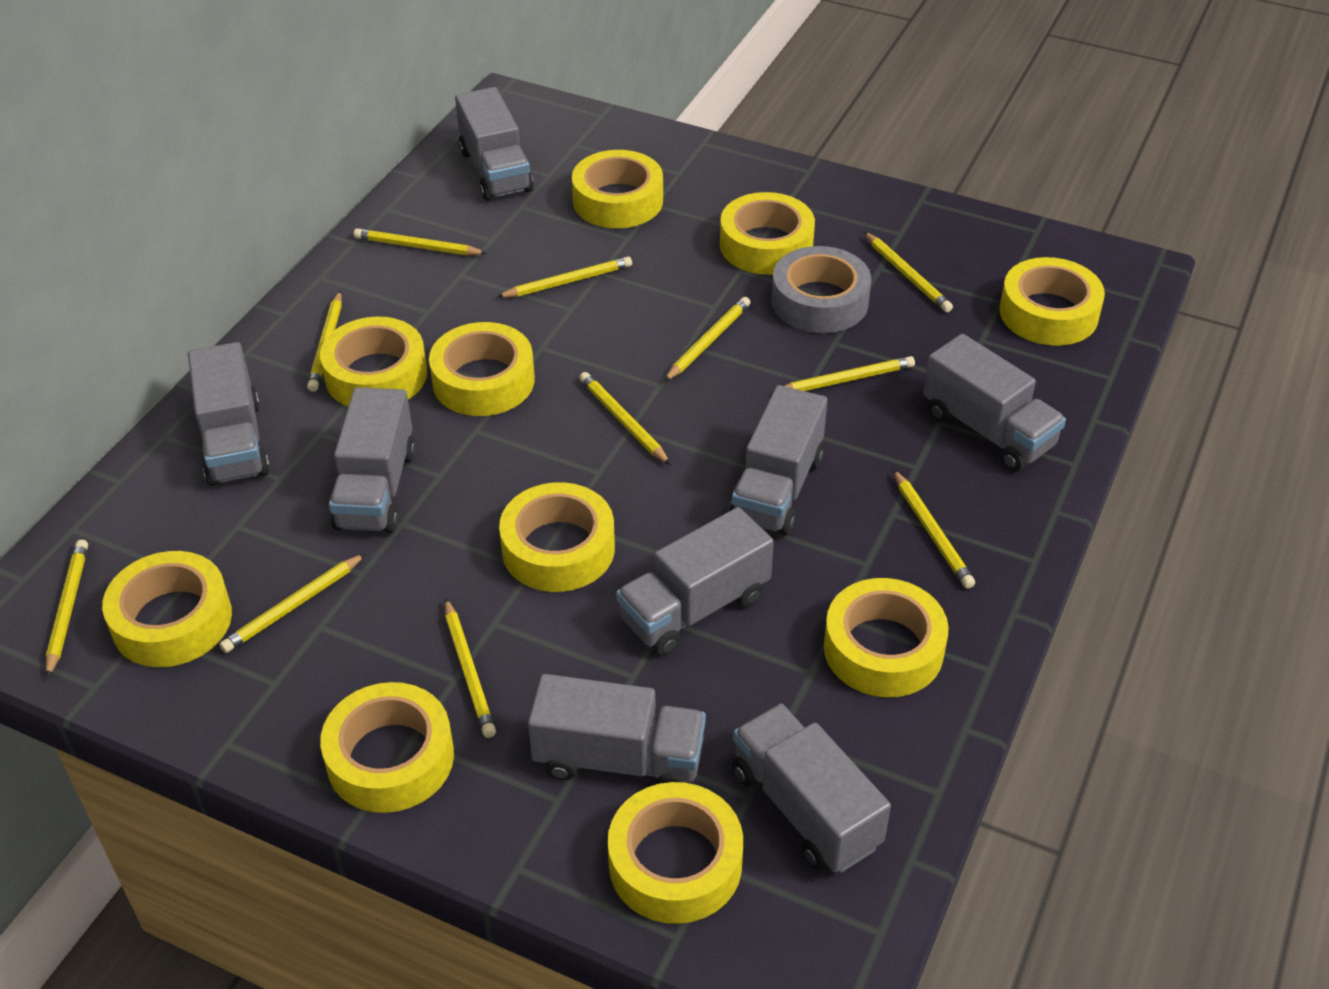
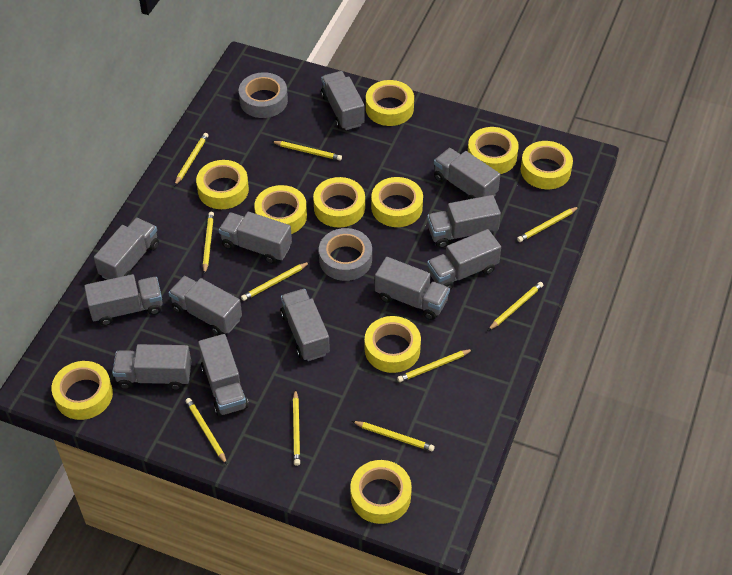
grey tape: [772,246,871,333] = 1 -> [239,72,288,118] [319,228,372,281] = 2
grey truck: [188,342,270,486] [329,387,416,533] [455,87,534,201] [528,674,706,784] [616,507,774,656] [729,385,827,535] [732,704,891,873] [923,334,1066,472] = 8 -> [84,274,163,326] [94,218,159,280] [112,344,192,390] [169,276,242,335] [198,334,249,416] [219,212,292,264] [281,289,330,361] [321,71,365,130] [375,257,450,320] [427,195,501,248] [427,229,501,290] [434,148,501,199] = 12
yellow pencil: [46,540,88,678] [219,553,366,653] [307,291,342,392] [354,228,487,255] [445,598,496,738] [497,257,632,298] [579,372,671,465] [664,297,750,382] [771,356,915,393] [864,232,953,312] [893,469,975,589] = 11 -> [174,133,208,186] [186,398,227,464] [203,212,214,274] [241,262,310,301] [271,141,342,160] [293,389,300,466] [352,421,435,451] [397,349,473,382] [488,282,543,330] [517,207,579,242] = 10

